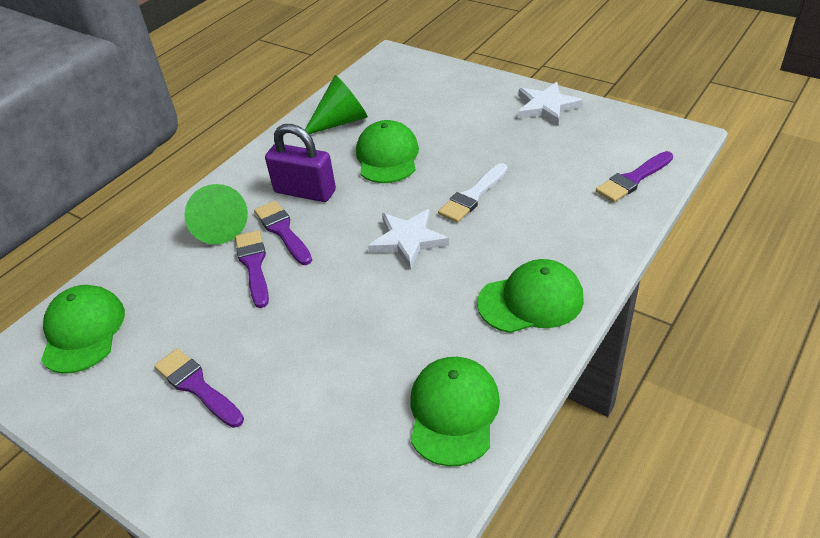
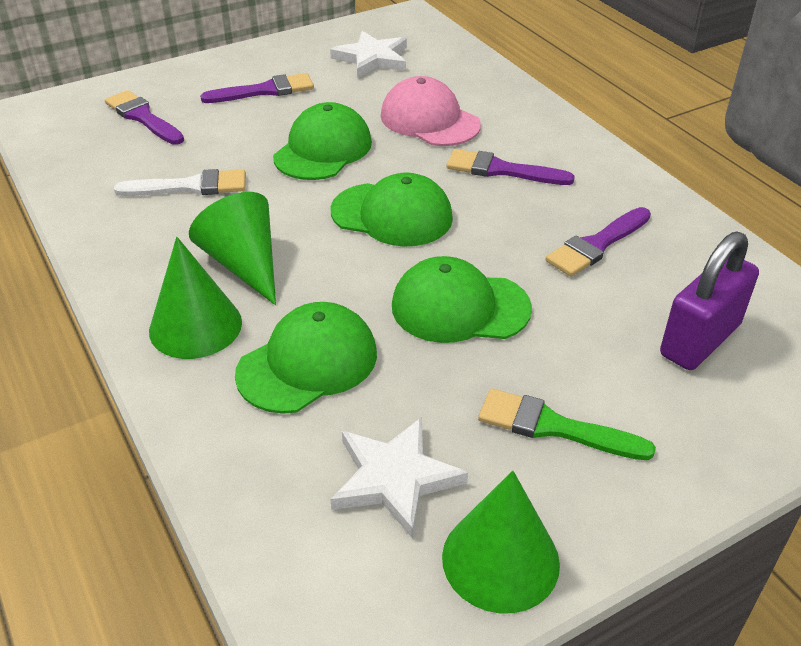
green brush: none = 0 -> [478,389,656,460] = 1
green cone: [184,184,248,245] [305,75,368,134] = 2 -> [149,237,242,359] [189,192,276,305] [442,471,560,614] = 3
pink cap: none = 0 -> [381,76,481,146] = 1

